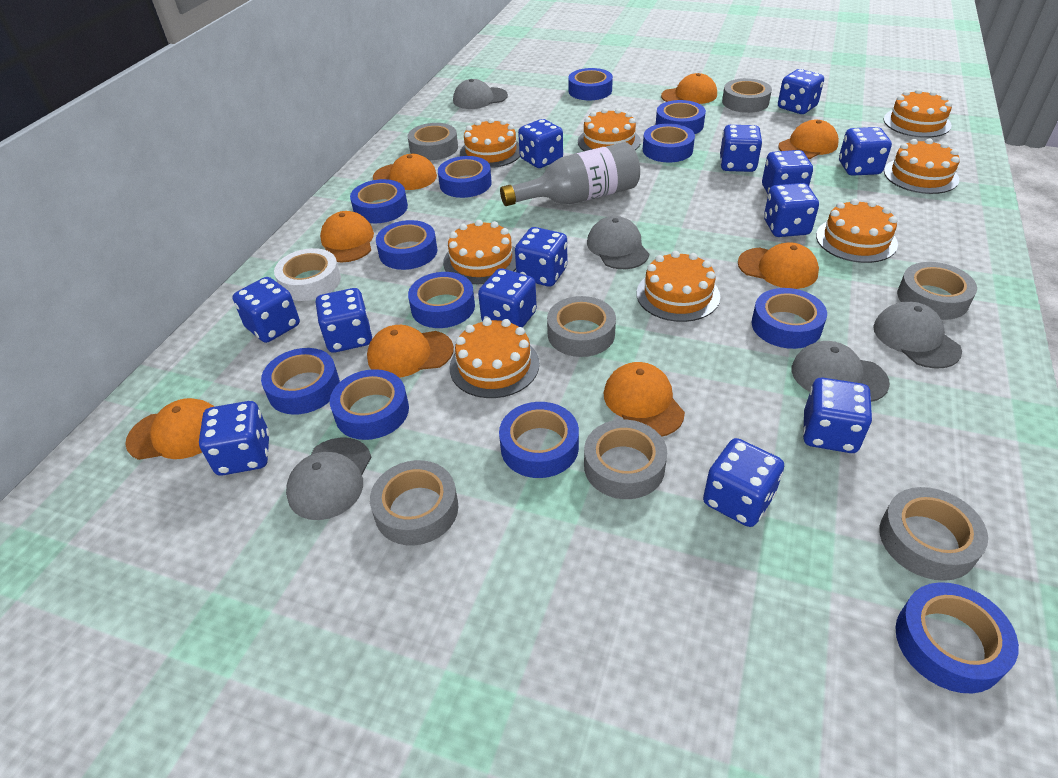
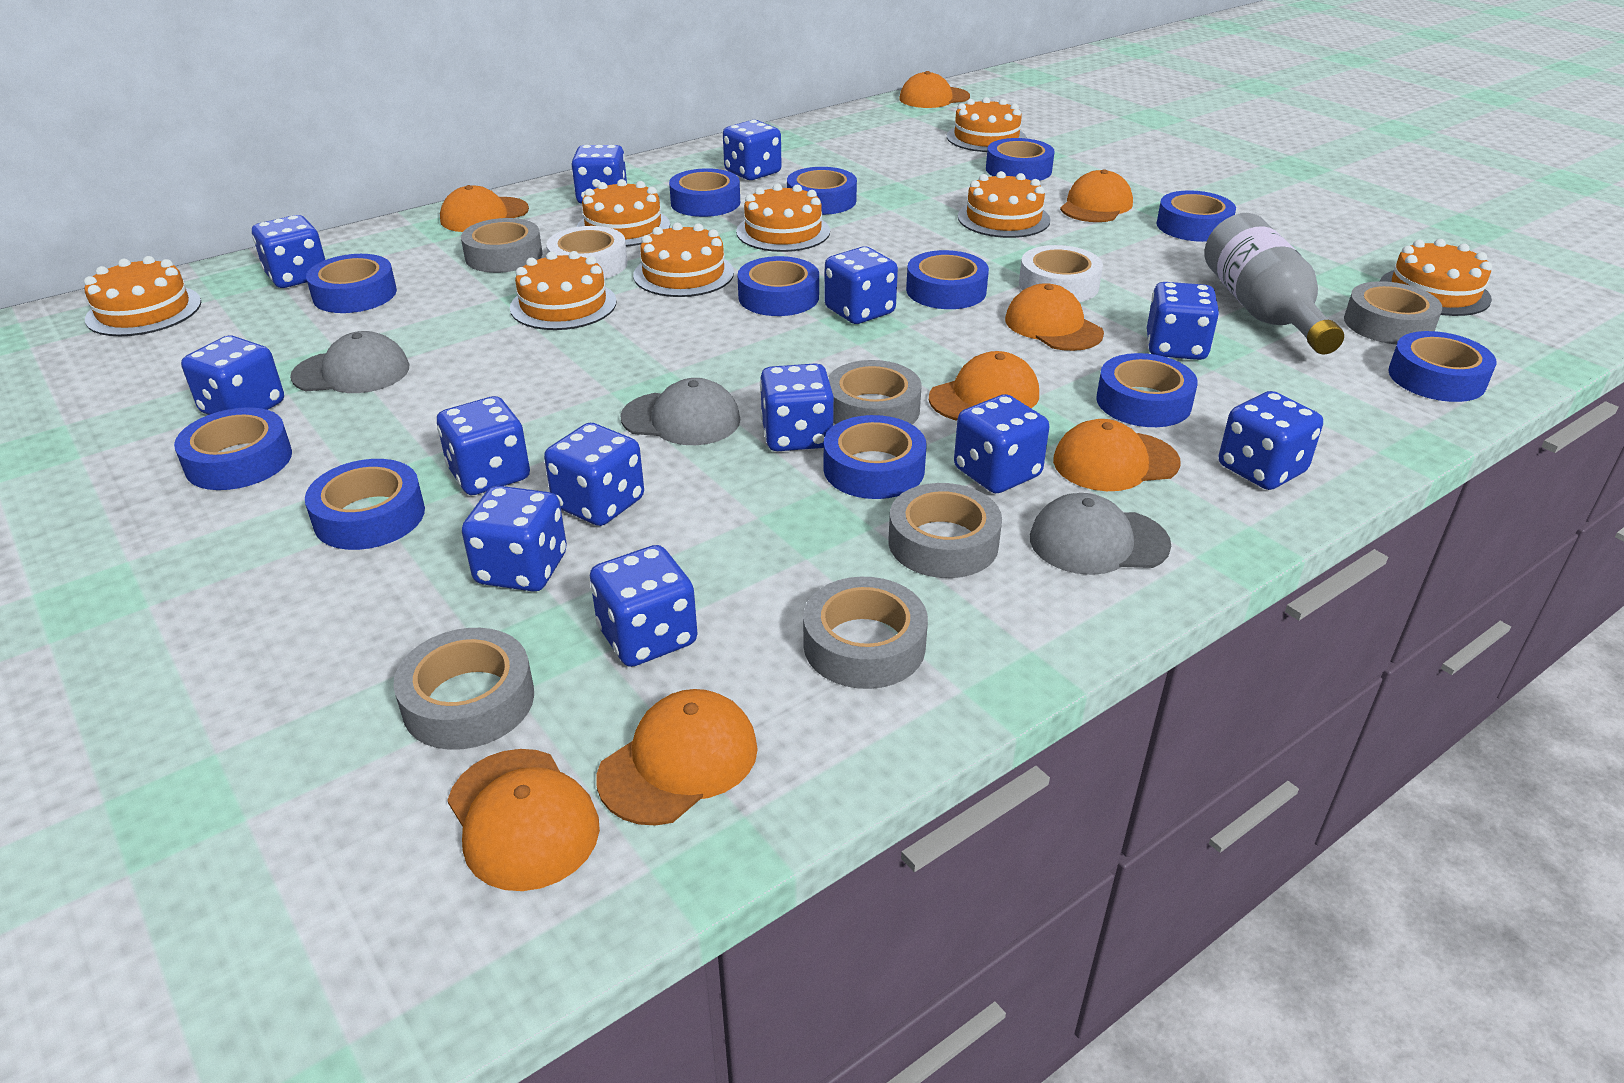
grey cap: [286,437,371,520] [453,79,508,109] [587,216,649,269] [792,341,890,402] [873,301,962,369] = 5 -> [290,331,409,393] [620,378,740,445] [1030,493,1171,575] = 3
grey tape: [370,460,458,545] [407,123,458,160] [547,296,616,357] [584,420,667,499] [722,78,772,113] [879,487,988,581] [897,262,977,320] = 7 -> [393,628,534,750] [461,218,543,273] [803,577,928,689] [828,360,921,425] [889,483,1002,578] [1344,281,1443,345] = 6
white tape: [274,248,341,301] = 1 -> [546,226,627,279] [1019,245,1103,302] = 2

